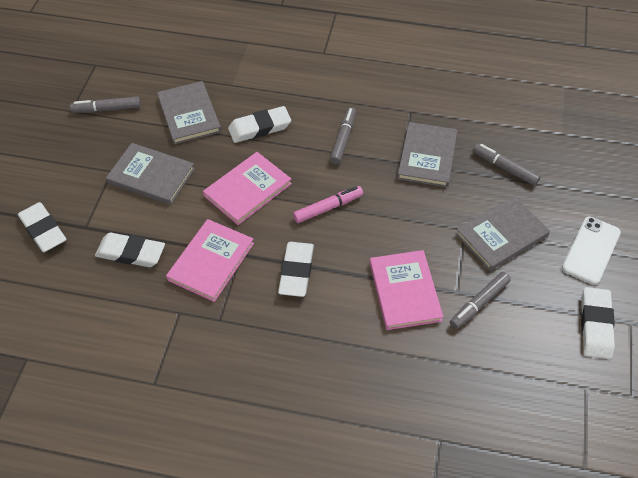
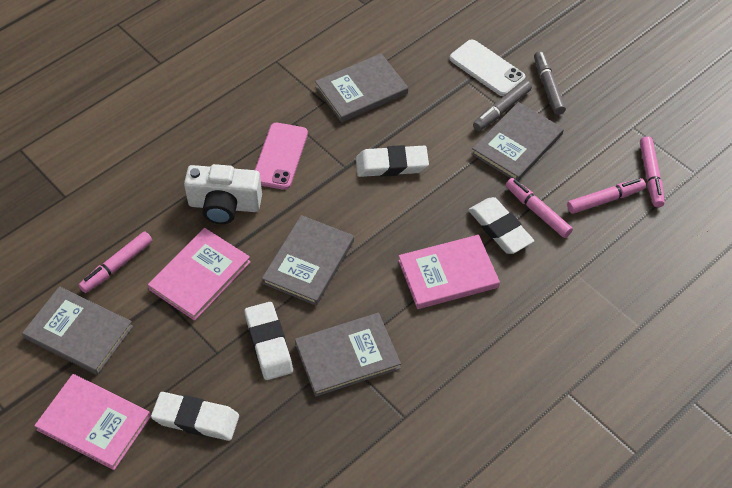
grey book: [106,143,195,205] [157,81,221,145] [397,122,457,187] [456,196,550,271] = 4 -> [22,286,133,375] [262,215,354,306] [295,313,401,397] [315,54,408,122] [472,102,564,181] = 5
grey marker: [70,97,141,113] [330,107,356,164] [450,272,511,329] [473,143,541,186] = 4 -> [473,80,532,131] [534,51,566,115] = 2
pink marker: [293,186,363,223] = 1 -> [79,231,152,293] [506,178,573,238] [567,178,646,214] [640,136,665,207] = 4
pink phone: none = 0 -> [255,123,308,190] = 1
white camera: none = 0 -> [184,164,262,224] = 1
white eraser: [18,202,66,252] [95,233,165,267] [228,106,291,143] [278,242,314,297] [581,287,615,359] = 5 -> [151,392,239,441] [244,302,293,380] [356,145,429,177] [468,197,534,254] = 4

